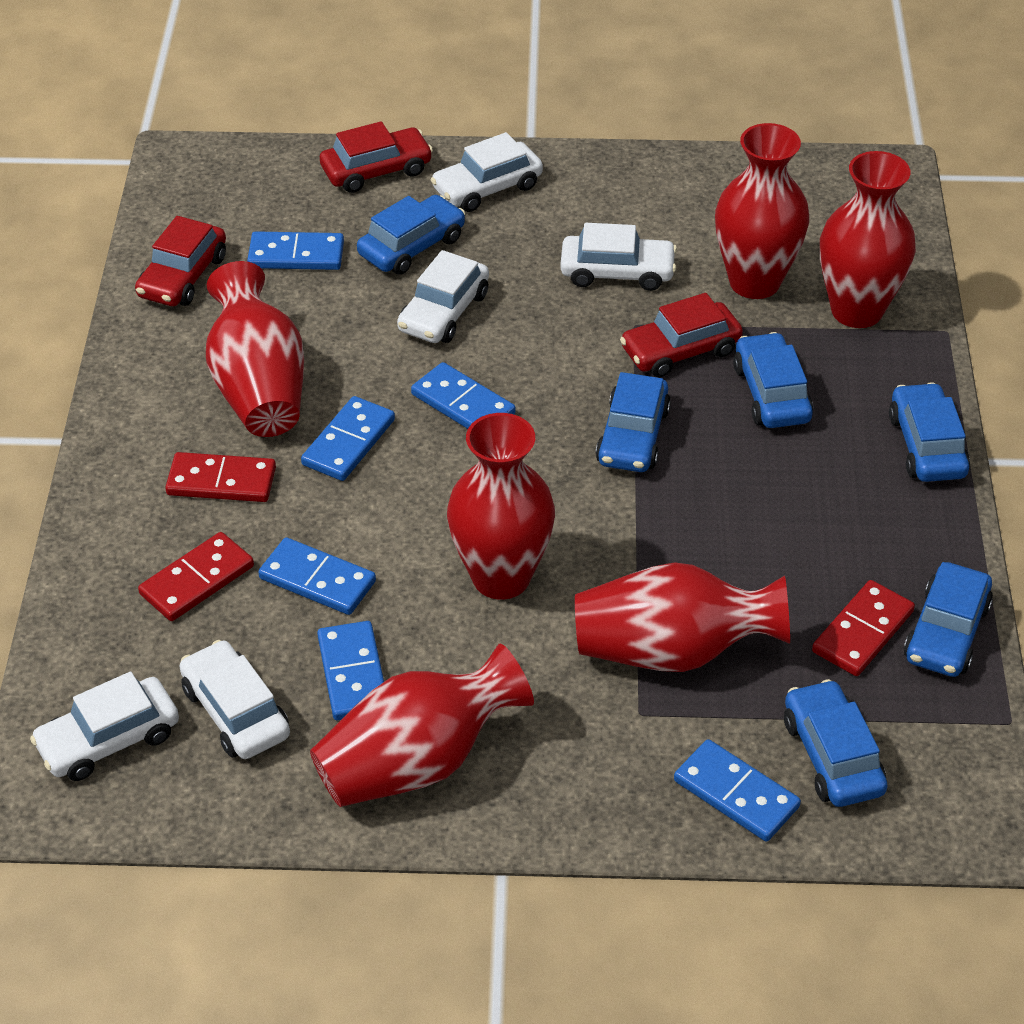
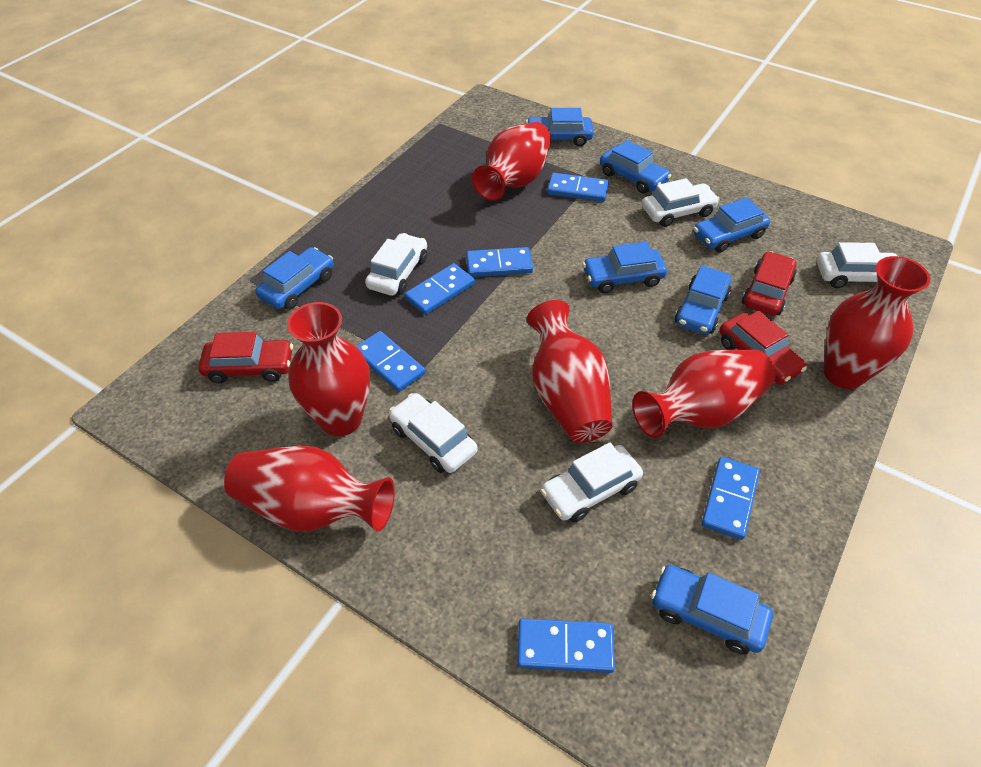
blue car: [357,195,465,275] [596,372,671,472] [733,332,813,428] [784,679,888,807] [889,382,970,482] [904,562,993,677] = 6 -> [256,247,334,310] [526,108,594,146] [582,241,667,293] [600,140,671,194] [651,565,773,655] [675,265,731,335] [693,197,770,253] = 7
red domino: [138,532,254,621] [165,452,276,502] [812,580,915,676] = 3 -> none = 0

